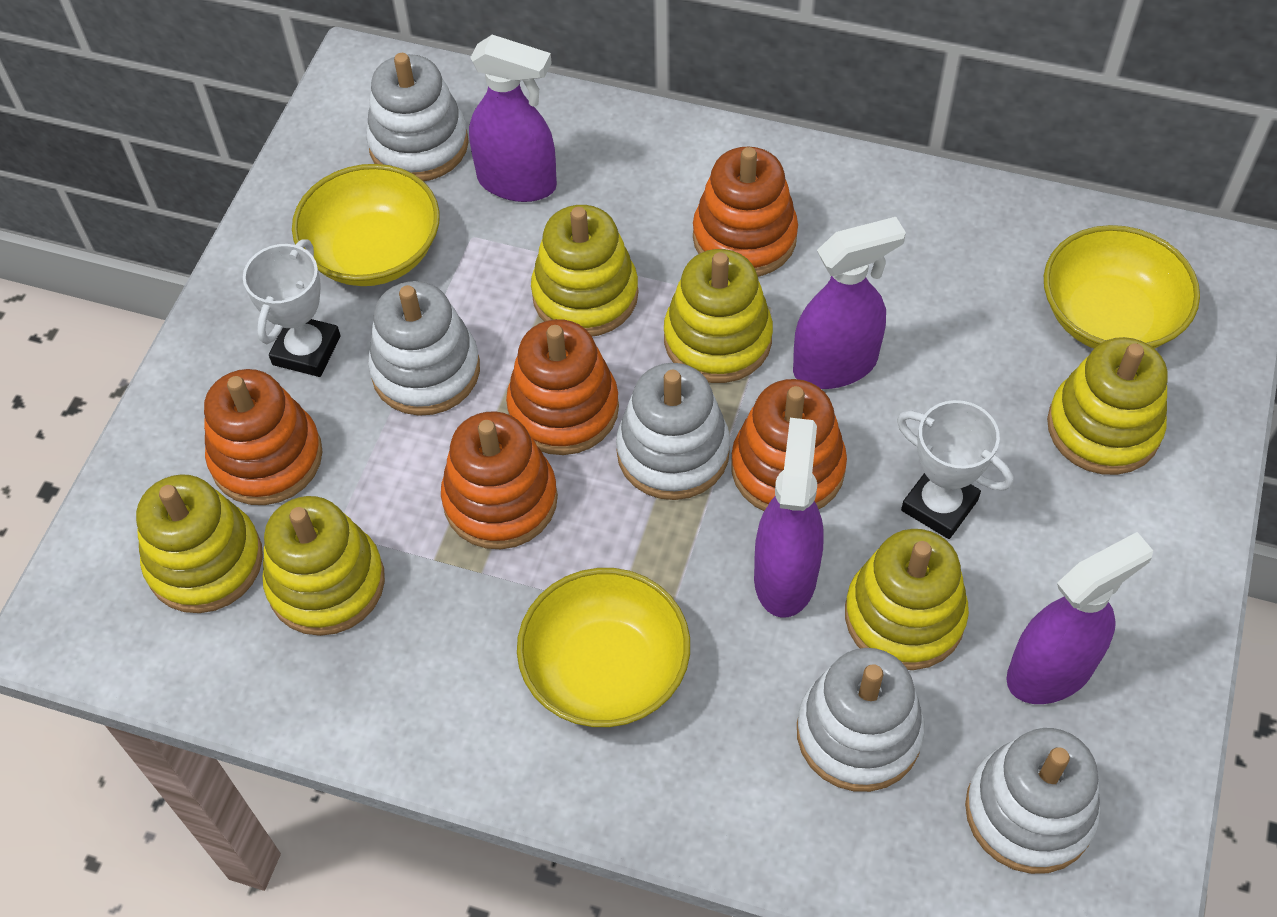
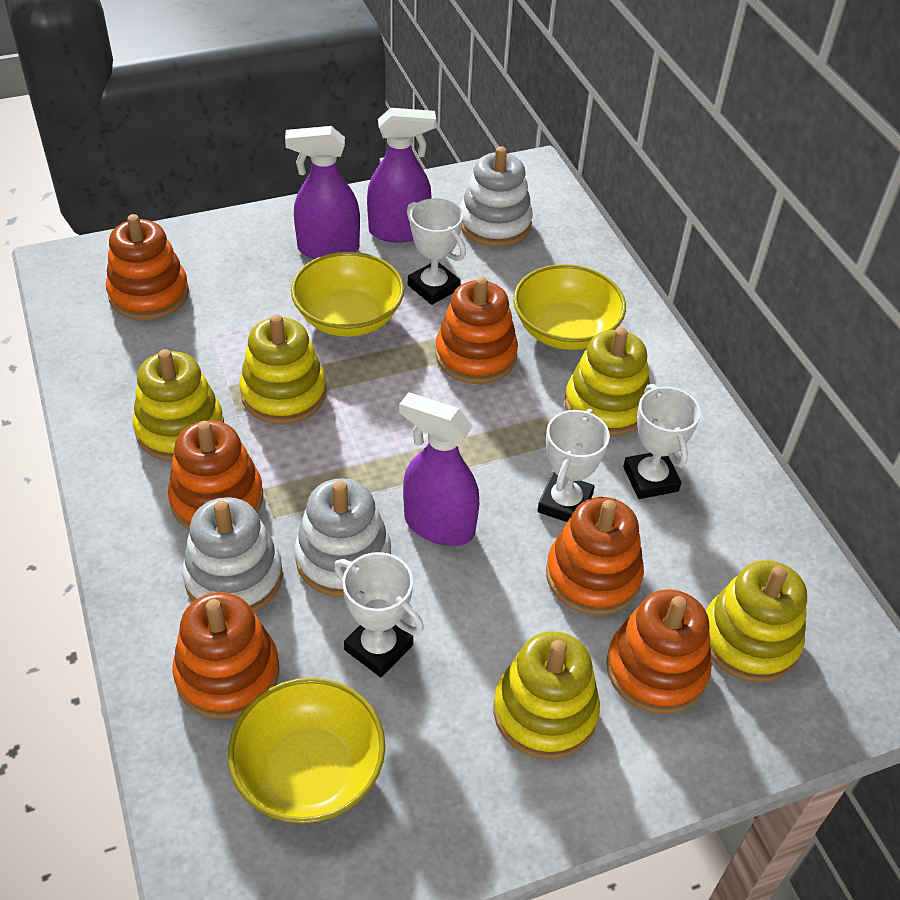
orange stacking toy: [204,369,323,505] [441,411,558,549] [506,319,619,455] [693,146,798,277] [731,379,847,511] = 5 -> [106,214,189,320] [168,420,263,530] [172,592,279,719] [435,277,518,384] [546,497,644,615] [606,590,712,714] = 6
purple spray bottle: [469,35,557,202] [754,418,824,618] [793,217,906,389] [1006,532,1153,704] = 4 -> [285,126,360,259] [367,108,436,242] [399,392,479,546] = 3
white stacking toy: [366,53,469,181] [368,281,480,416] [616,363,730,500] [797,648,925,792] [965,728,1101,874] = 5 -> [182,497,283,613] [295,479,391,597] [460,146,533,247] = 3
white trophy: [243,239,341,377] [897,400,1014,539] = 2 -> [334,552,424,677] [407,198,466,305] [537,409,610,522] [623,384,701,499] = 4
yellow stacking toy: [136,474,263,613] [263,496,385,636] [531,205,638,336] [664,249,773,383] [845,529,969,670] [1047,337,1168,475] = 6 -> [132,349,224,462] [240,314,326,425] [493,631,600,759] [565,327,650,436] [706,560,807,683] = 5

